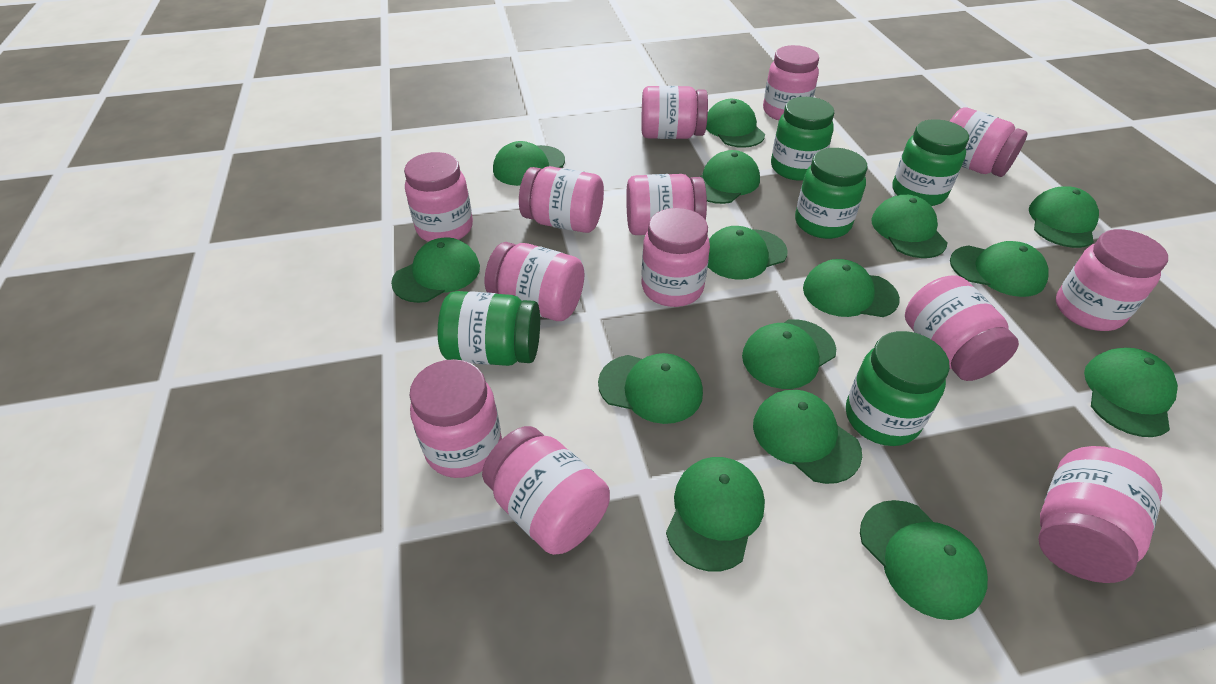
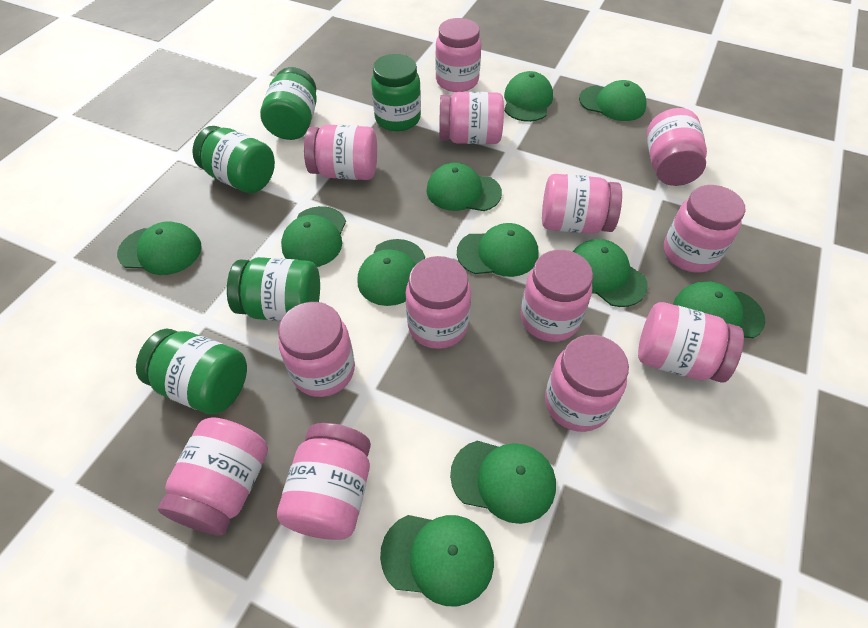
green cap: [391,237,480,303] [493,141,565,186] [598,353,703,424] [666,457,765,572] [699,150,760,204] [706,99,765,148] [708,226,788,280] [742,319,836,389] [753,390,862,484] [803,259,900,317] [860,500,988,620] [871,195,947,258] [950,241,1049,297] [1029,186,1099,248] [1084,348,1178,437] = 15 -> [117,221,202,275] [281,206,346,267] [358,239,425,306] [380,515,494,606] [426,163,502,211] [450,441,556,524] [457,223,539,277] [504,71,553,122] [572,239,648,307] [579,80,647,121] [673,281,766,338] = 11

